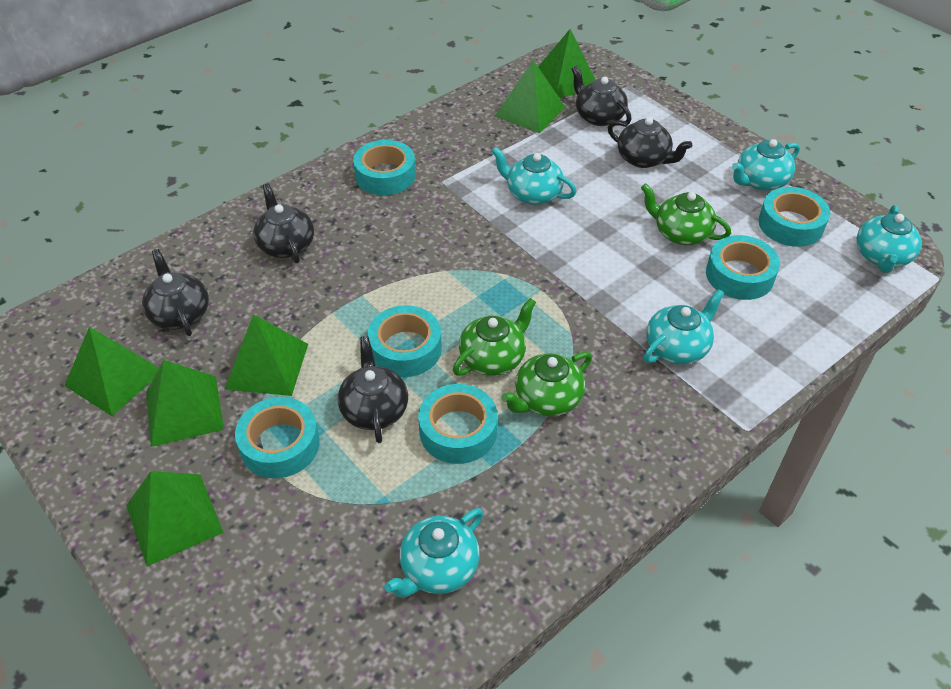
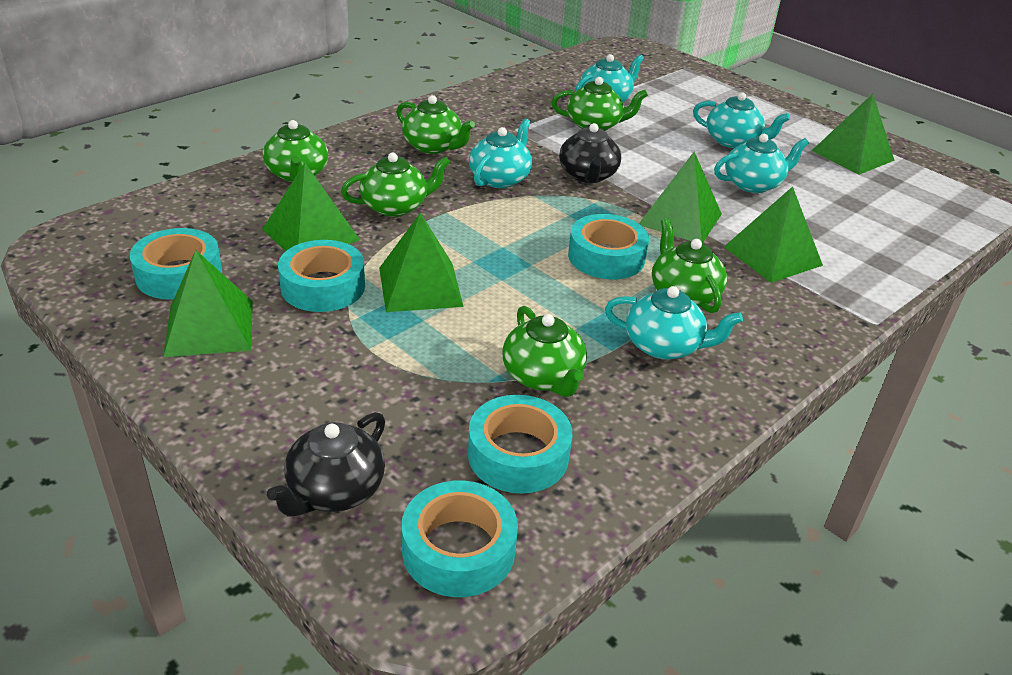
black teapot: [142,249,209,336] [253,184,314,263] [338,336,408,443] [571,66,631,126] [608,117,692,168] = 5 -> [267,412,385,516] [559,123,621,183] = 2
green teapot: [453,298,536,376] [501,352,592,416] [641,183,731,245] = 3 -> [263,120,328,182] [341,153,450,217] [397,95,475,154] [502,306,587,397] [552,77,648,131] [652,218,727,313] = 6
turquoise tape: [235,397,320,479] [353,140,416,195] [367,305,442,377] [418,384,497,464] [706,235,780,300] [758,187,830,247] = 6 -> [130,228,222,300] [278,240,365,312] [402,481,518,597] [468,395,572,493] [568,214,649,279] = 5

